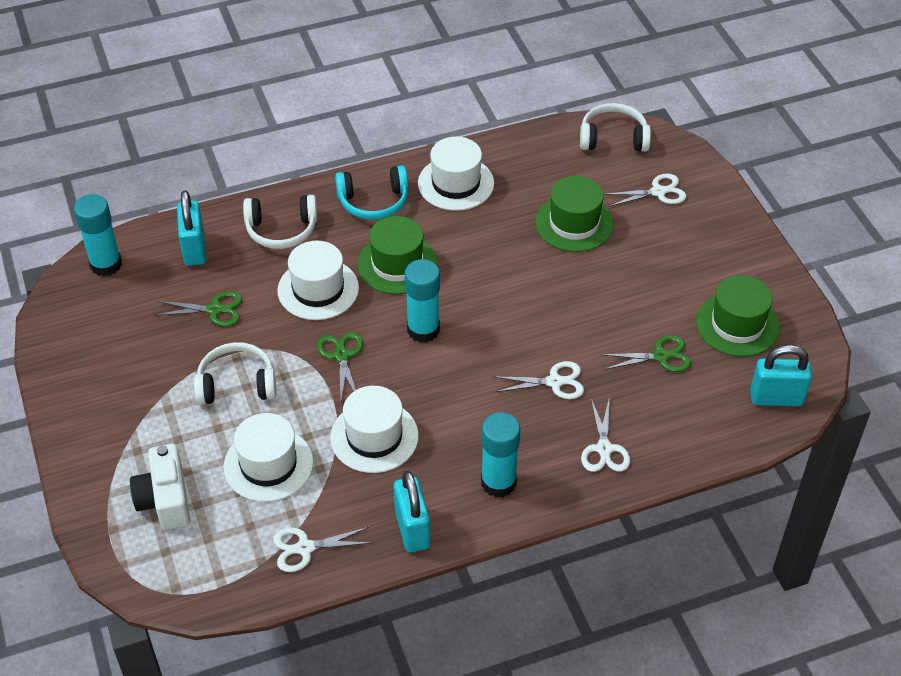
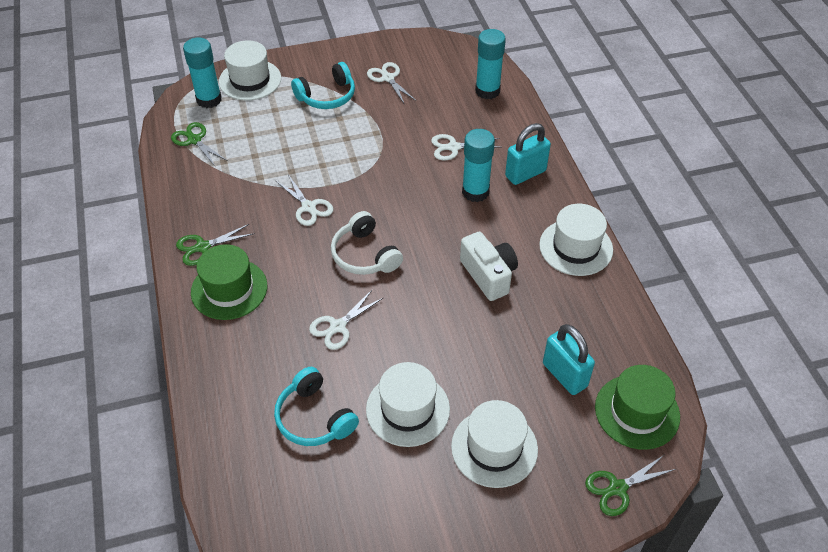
green hat: [357,216,438,294] [535,176,614,252] [696,275,780,357] = 3 -> [191,244,267,320] [595,365,680,450] = 2
turquoise headphones: [335,165,408,220] = 1 -> [274,367,359,446] [291,62,355,109] = 2
turquoise padlock: [177,190,206,266] [393,471,430,553] [750,345,812,406] = 3 -> [505,123,551,185] [543,324,595,395] = 2
white headphones: [194,342,276,405] [243,195,317,249] [580,103,651,152] = 3 -> [331,211,403,275] = 1

